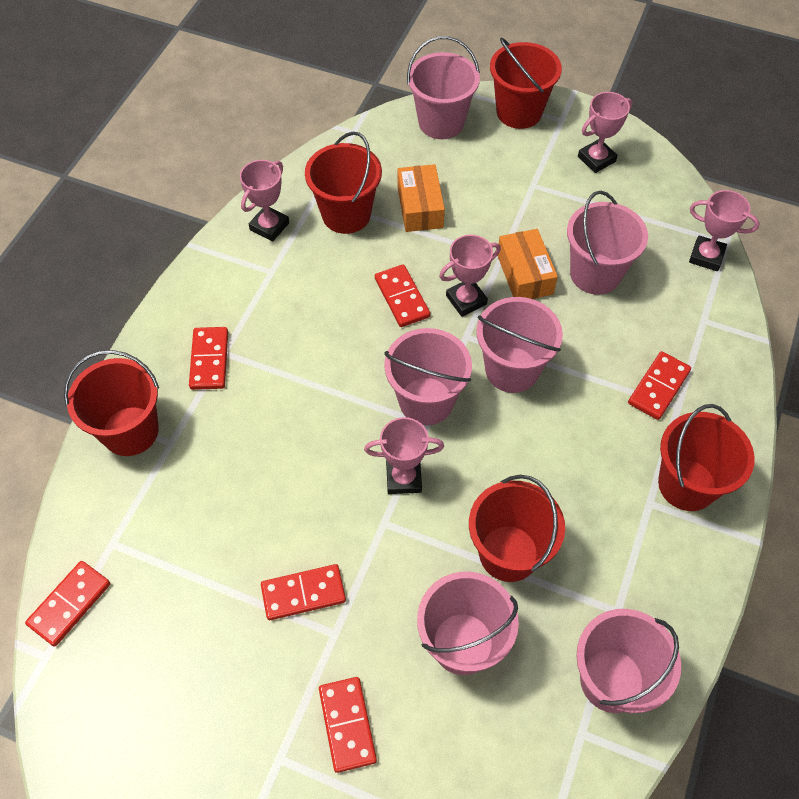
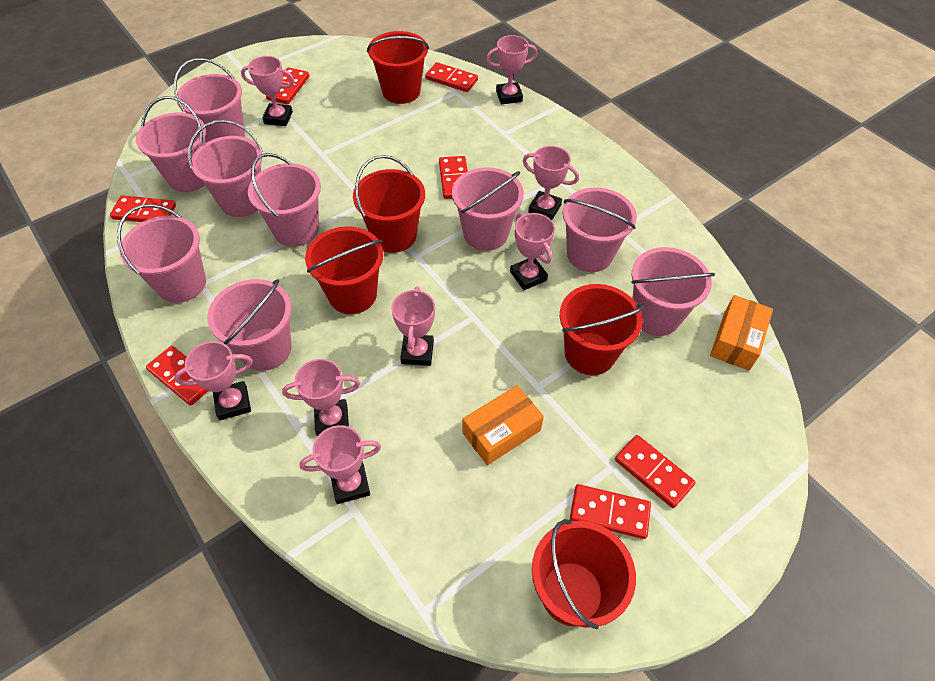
pink bucket: [384,328,472,425] [407,36,480,139] [417,572,519,675] [476,297,563,393] [567,191,648,295] [576,609,681,713] = 6 -> [117,204,206,303] [136,96,206,192] [174,58,245,143] [188,120,263,217] [207,279,292,371] [248,153,321,247] [452,167,524,251] [563,188,637,272] [631,247,715,336] = 9
pink trophy: [240,160,289,242] [364,417,444,494] [439,235,501,317] [578,92,632,173] [689,190,760,271] = 5 -> [174,341,253,420] [241,56,294,126] [282,359,360,436] [300,425,381,504] [391,286,435,366] [486,35,538,104] [510,213,555,290] [523,146,579,220] = 8
red domino: [25,561,110,647] [189,327,228,390] [261,564,346,620] [319,677,377,773] [375,264,430,327] [628,351,691,420] = 6 -> [110,195,176,222] [146,346,208,406] [266,67,309,104] [425,62,478,92] [439,156,468,199] [570,484,651,539] [615,435,696,508] = 7

